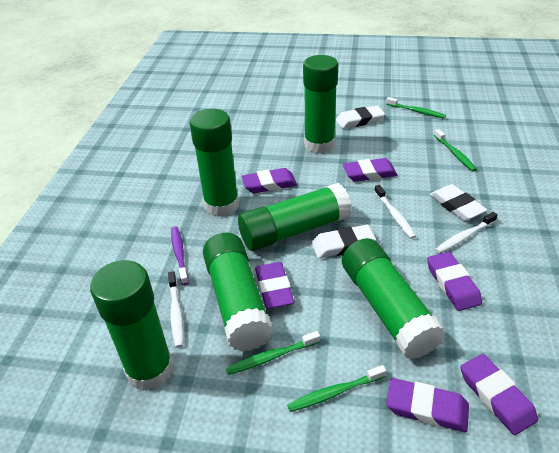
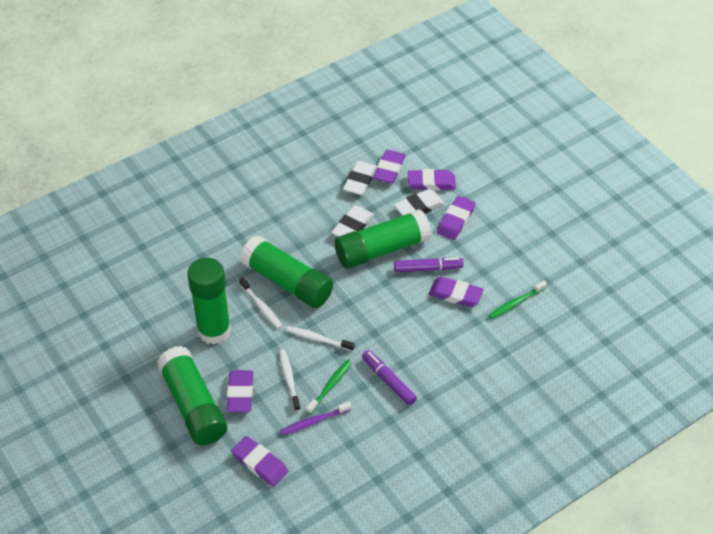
green glue stick: [90,260,173,391] [189,109,239,217] [203,233,273,352] [238,183,352,251] [303,55,338,153] [342,238,446,359] = 6 -> [157,346,227,446] [187,258,231,345] [240,236,333,308] [335,209,431,269] = 4
green toothbrush: [226,331,320,375] [287,365,386,412] [386,97,446,118] [434,129,477,172] = 4 -> [306,359,352,414] [488,280,547,319] = 2
purple marker: none = 0 -> [362,350,417,405] [394,257,464,272] = 2

